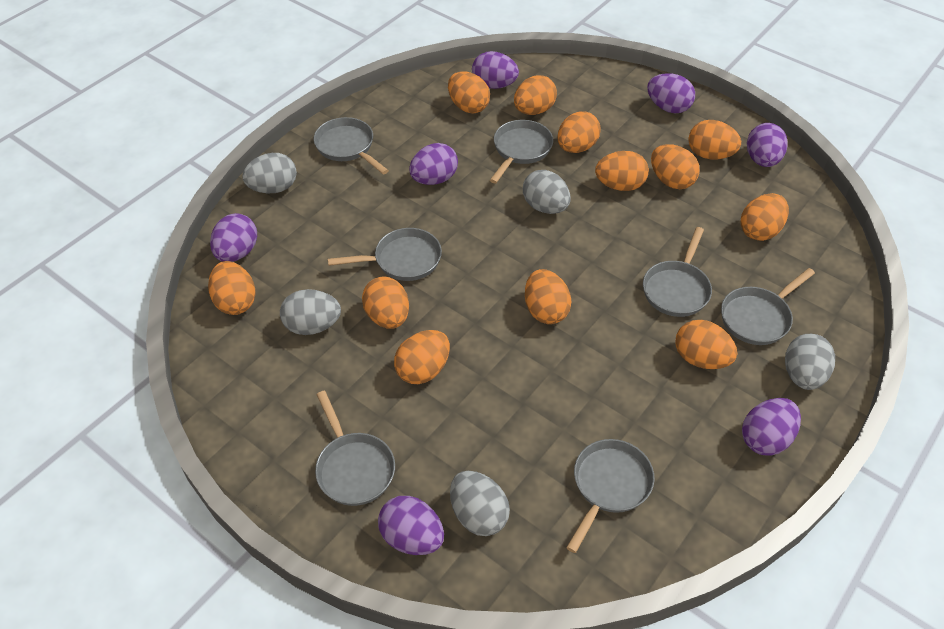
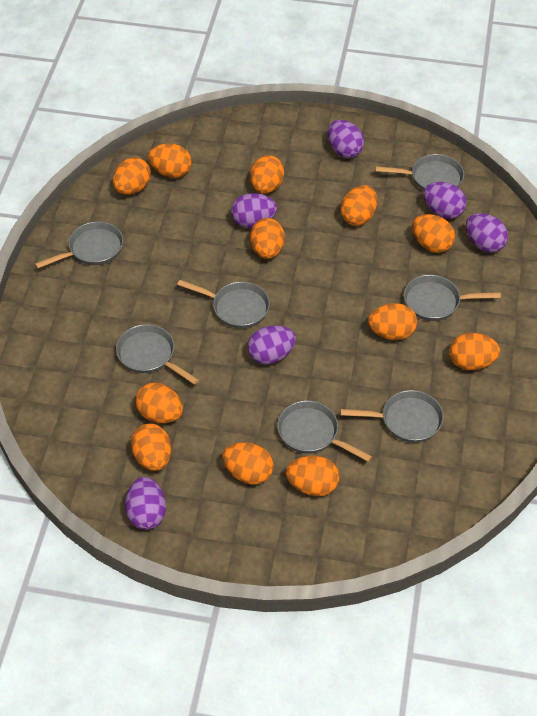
grey egg: [242,153,297,193] [280,289,341,335] [450,471,510,536] [523,170,571,214] [785,334,835,390] = 5 -> none = 0
purple egg: [210,213,257,262] [378,496,444,555] [409,143,458,185] [472,51,519,89] [647,73,695,113] [742,398,801,456] [747,123,788,167] = 7 -> [125,477,166,530] [231,193,277,228] [247,325,296,365] [328,120,364,158] [423,182,467,219] [466,213,508,253] = 6

